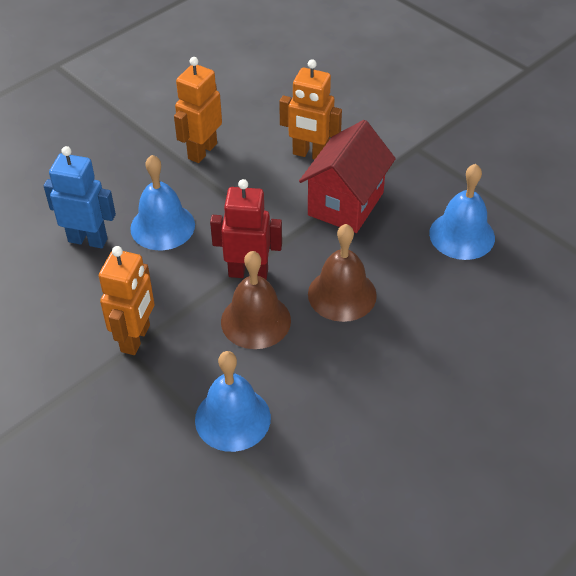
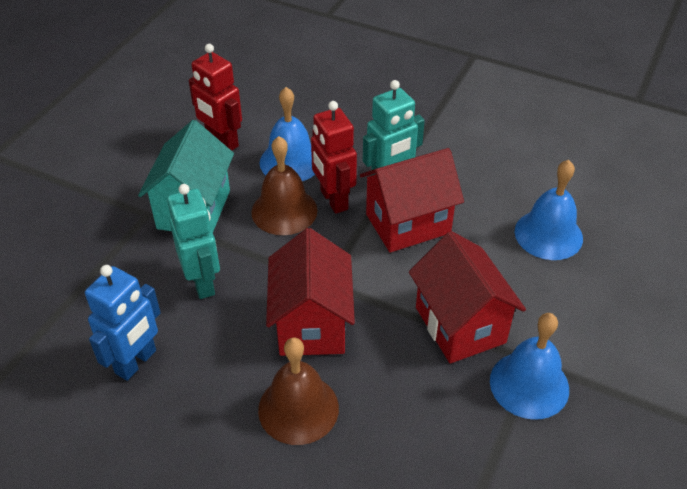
orange robot: [99,246,154,355] [174,57,222,163] [279,59,342,160] = 3 -> none = 0
red house: [299,120,396,233] = 1 -> [266,228,355,356] [360,148,464,252] [409,231,526,363] = 3
red robot: [210,179,282,279] = 1 -> [189,44,242,151] [311,101,357,214] = 2
turquoise house: none = 0 -> [138,120,234,232] = 1
turquoise robot: none = 0 -> [167,184,220,299] [363,80,425,176] = 2

